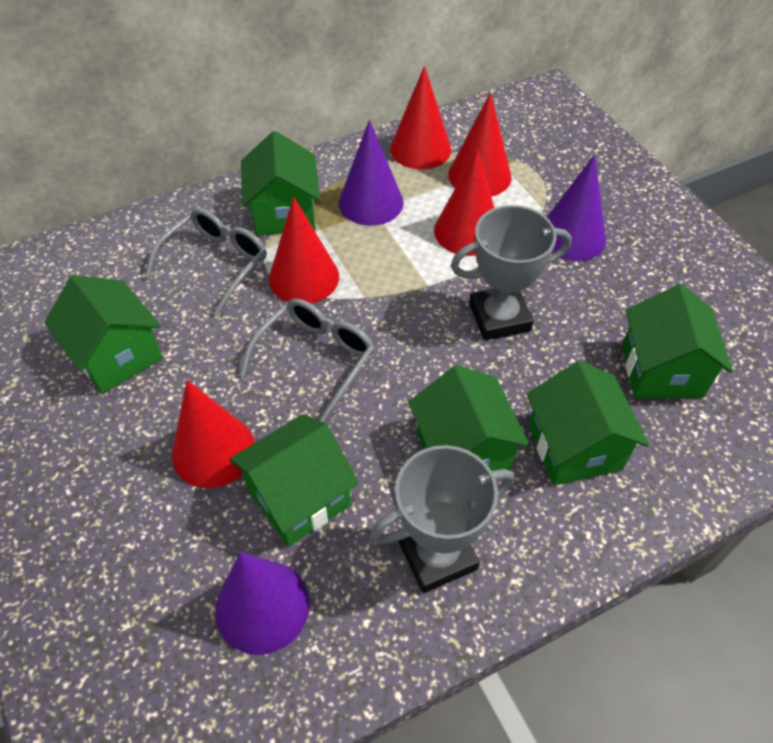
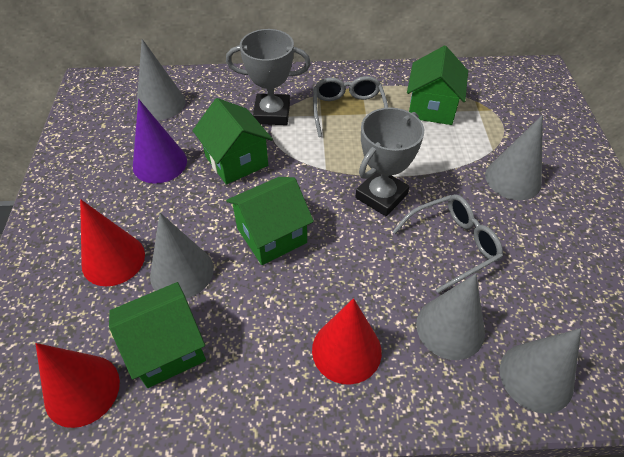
green house: [44,275,163,394] [230,414,359,547] [241,131,320,236] [408,365,530,471] [527,361,649,486] [622,284,733,398] = 6 -> [109,282,206,388] [193,98,273,185] [226,177,314,265] [407,46,468,125] = 4
grey cone: none = 0 -> [136,39,185,120] [150,213,214,299] [416,274,485,360] [485,115,543,200] [500,328,581,414] = 5
purple cone: [215,552,309,655] [339,120,404,226] [547,154,606,261] = 3 -> [133,99,187,184] = 1
red cone: [172,380,255,488] [269,197,339,304] [390,66,451,170] [434,149,494,256] [448,93,512,197] = 5 -> [35,343,120,428] [80,199,145,286] [312,298,382,385] = 3

